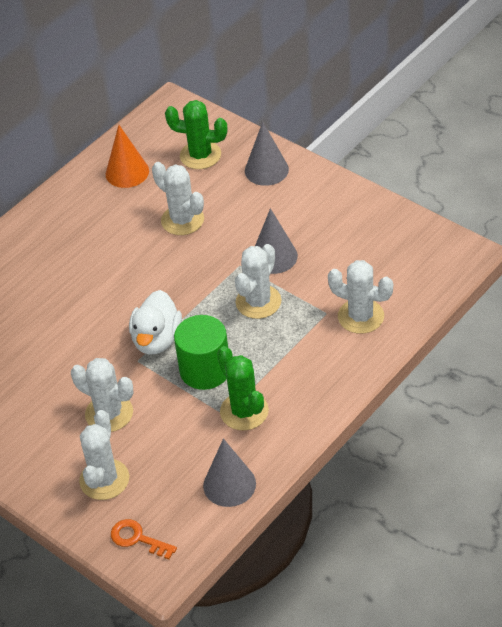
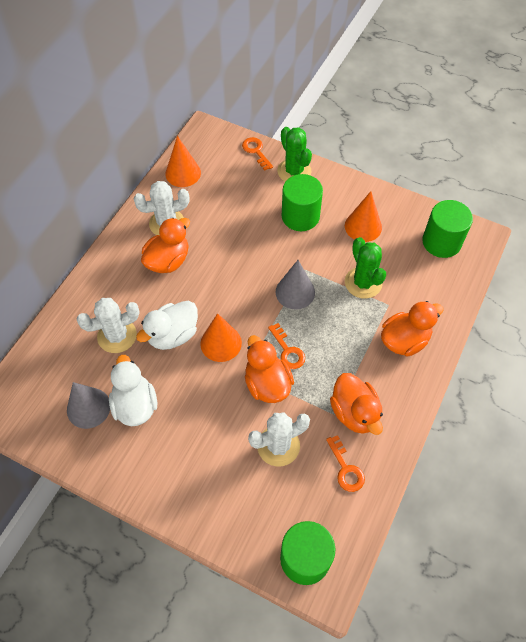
green cylinder: [174,315,228,390] = 1 -> [280,521,335,585] [282,174,323,231] [422,200,473,258] = 3
grey cone: [203,438,256,507] [245,122,289,186] [255,208,298,274] = 3 -> [67,382,110,429] [276,260,315,309] = 2
orange cone: [106,125,149,188] = 1 -> [165,136,201,187] [200,313,242,362] [345,191,382,242] = 3
orange duck: none = 0 -> [141,218,190,273] [245,335,294,403] [330,373,383,435] [381,301,444,357] = 4
orange key: [111,519,177,559] = 1 -> [242,137,273,171] [268,323,305,369] [326,435,365,492] = 3
white cactus: [71,358,134,432] [79,410,129,500] [152,162,204,235] [235,244,281,319] [328,260,393,334] = 5 -> [77,298,140,353] [133,181,189,235] [248,413,310,467] = 3
white duck: [129,290,182,355] = 1 -> [109,355,157,426] [136,301,198,350] = 2

